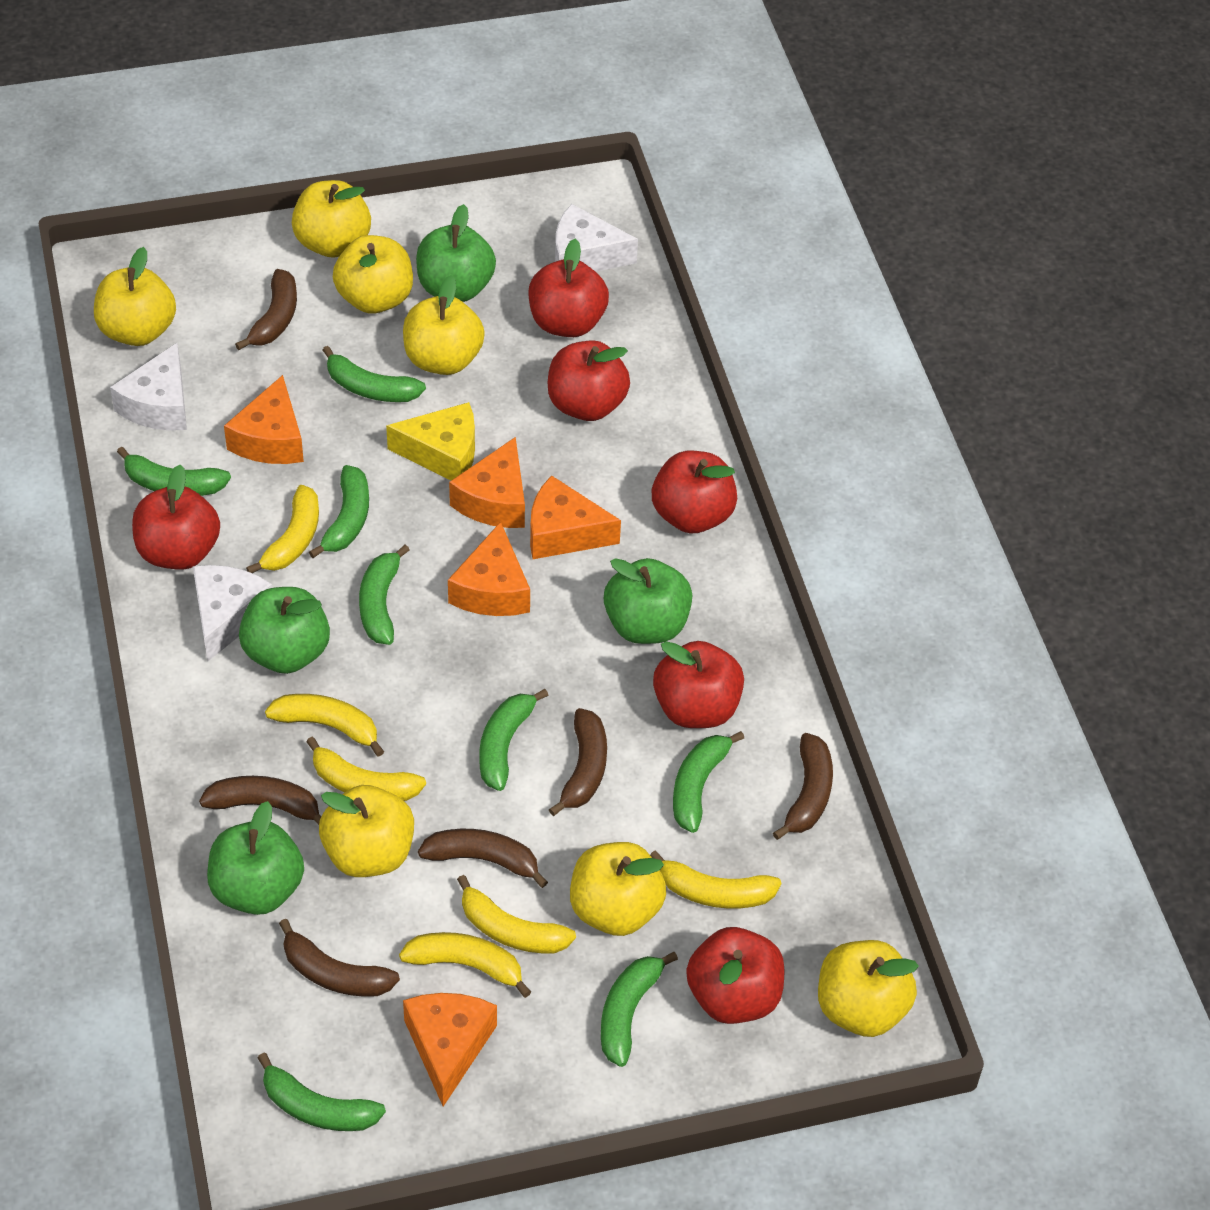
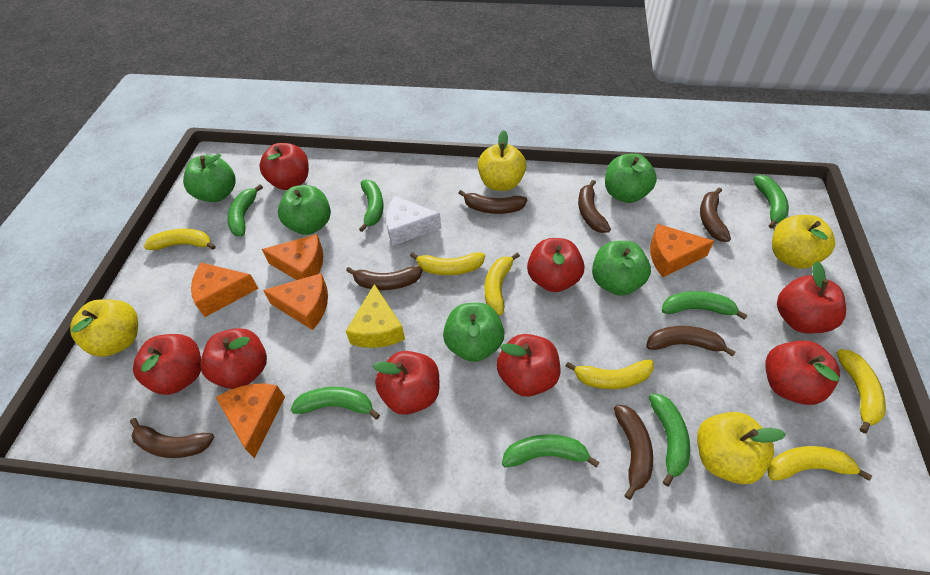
brown banana: [199,776,322,825] [235,269,297,350] [279,919,400,997] [418,829,548,888] [549,708,607,816] [773,733,833,840] = 6 -> [130,418,214,458] [346,266,422,290] [459,190,527,214] [578,180,611,233] [614,405,653,500] [646,326,736,357] [700,187,731,242] = 7
green apple: [207,801,304,915] [239,587,330,674] [416,204,496,302] [604,558,692,644] = 4 -> [183,154,236,202] [278,185,331,235] [443,303,505,362] [592,241,651,296] [605,154,657,203] = 5
green banana: [117,447,231,496] [258,1053,386,1131] [309,465,369,558] [323,346,426,402] [359,545,410,645] [479,689,549,791] [601,952,678,1067] [673,731,744,833] = 8 -> [227,184,263,236] [290,387,380,420] [359,180,384,232] [502,434,600,468] [649,393,690,486] [662,291,748,320] [753,175,789,229] = 7
red apple: [132,465,220,570] [529,239,609,337] [548,340,630,421] [652,451,737,533] [653,641,744,728] [686,927,785,1024] = 6 -> [133,334,201,395] [200,328,267,389] [259,143,309,190] [373,351,439,415] [496,334,560,397] [527,238,585,292] [765,340,840,405] [777,261,846,333] = 8
white cheese: [110,343,187,431] [193,565,272,662] [555,204,638,272] = 3 -> [386,196,441,246] = 1
yellow apple: [94,247,176,346] [292,180,371,258] [319,785,414,877] [333,235,413,314] [403,275,485,375] [570,842,666,936] [818,940,919,1037] = 7 -> [70,299,138,357] [478,130,526,191] [697,412,786,484] [772,215,835,269] = 4

